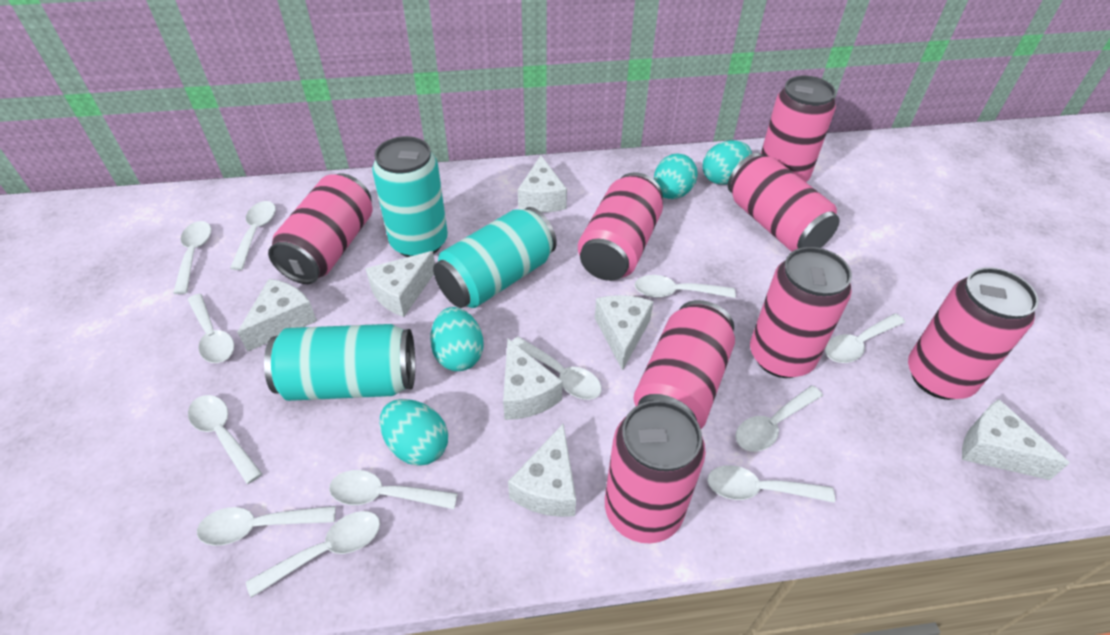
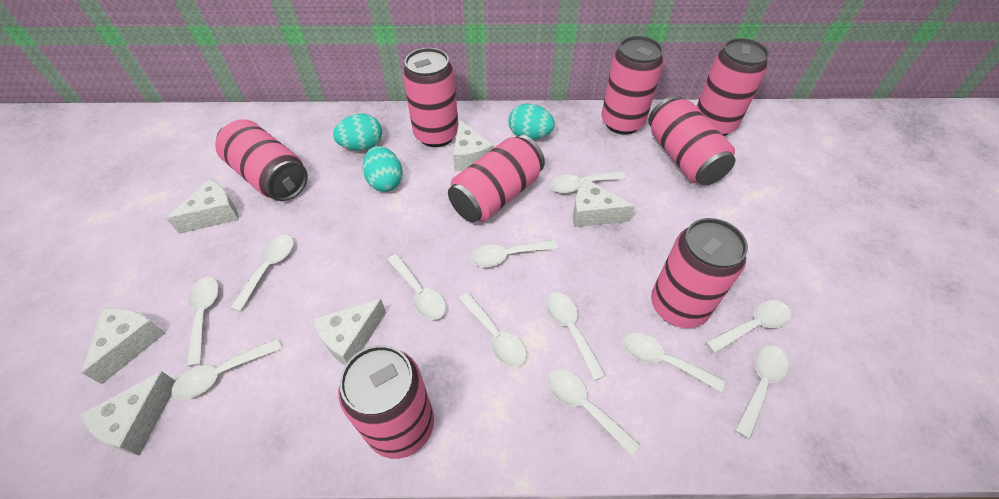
turquoise can: [264,324,415,401] [372,136,448,257] [433,207,557,308] = 3 -> none = 0
turquoise egg: [380,399,448,466] [430,307,484,371] [654,153,698,199] [703,140,752,185] = 4 -> [333,113,382,150] [363,146,403,192] [508,103,555,140] = 3
white cheese: [237,279,317,352] [365,251,435,317] [503,339,563,420] [508,423,576,517] [518,156,567,213] [595,295,654,371] [962,399,1070,480] = 7 -> [81,371,176,456] [82,308,165,384] [166,179,239,234] [313,299,386,365] [453,120,494,171] [573,179,634,227] = 6

